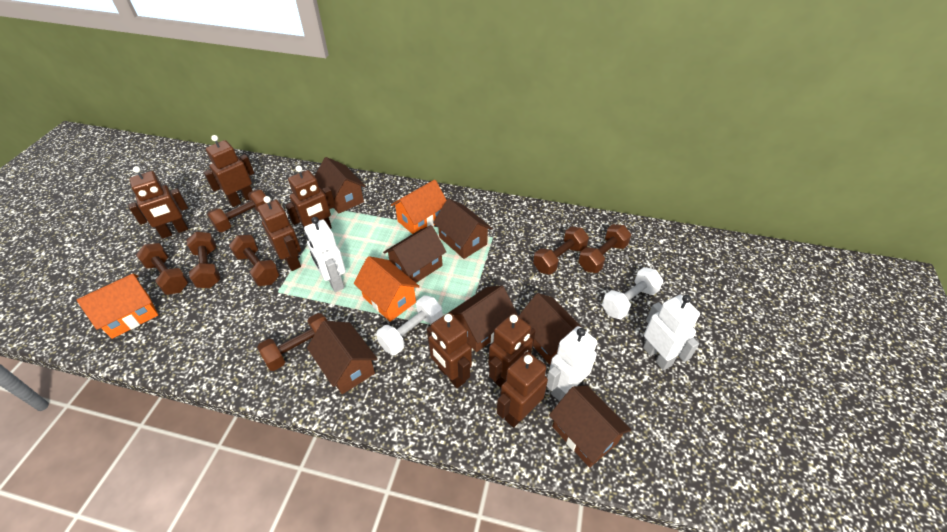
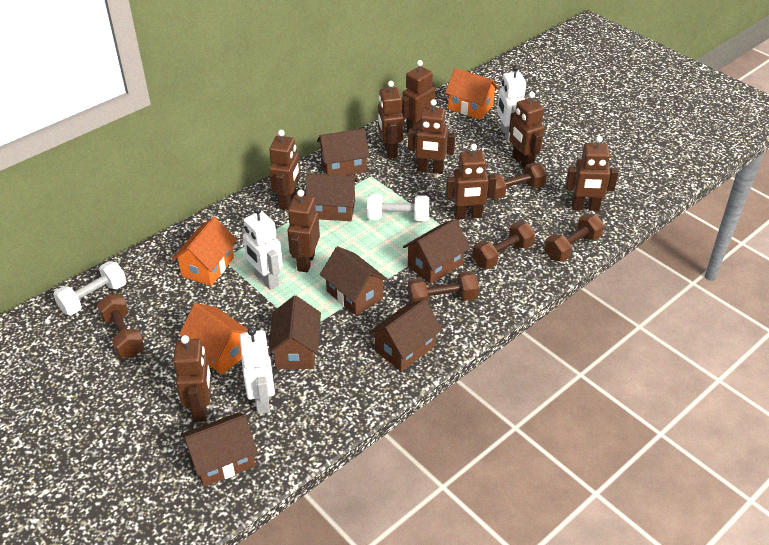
brown dumbbell: [136,243,189,295] [187,232,220,288] [207,189,266,232] [229,235,280,286] [257,313,327,371] [533,226,589,275] [578,224,631,273] = 7 -> [97,294,145,358] [408,271,479,303] [472,222,535,269] [487,163,547,199] [544,214,604,262] = 5
brown robot: [128,166,188,239] [204,135,254,207] [258,196,301,271] [285,165,335,234] [427,313,472,388] [488,313,535,388] [497,352,548,428] = 7 -> [173,335,212,422] [269,130,300,210] [287,190,320,272] [378,81,404,159] [402,60,435,133] [408,99,456,174] [445,144,497,220] [509,92,544,169] [565,136,619,211] = 9

